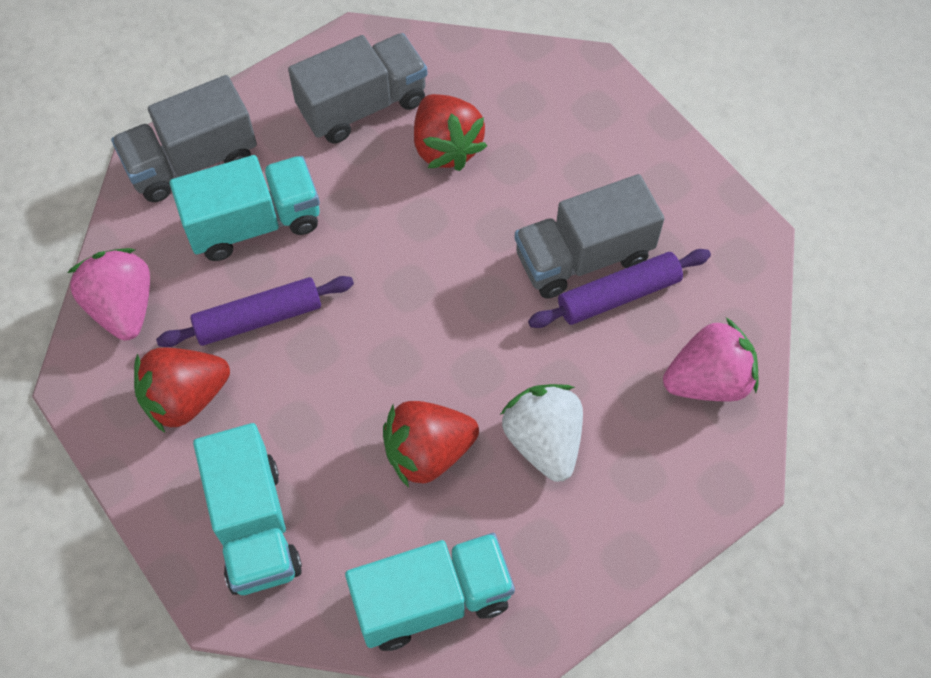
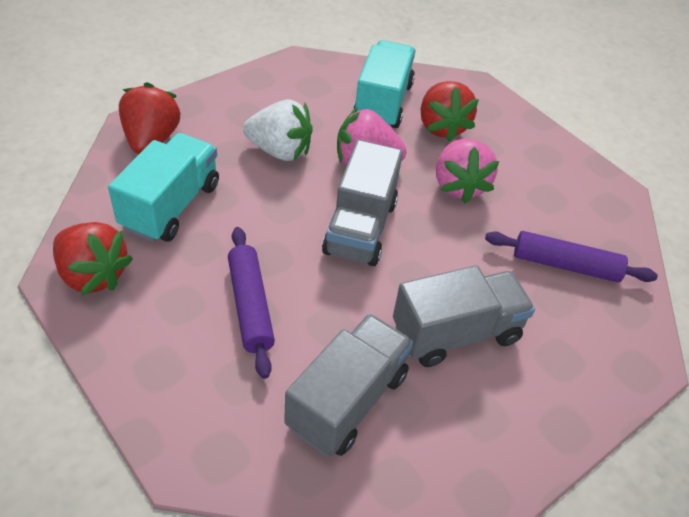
turquoise truck: [170,155,320,261] [193,423,302,595] [345,533,515,651] = 3 -> [108,133,219,242] [353,40,415,128] = 2

